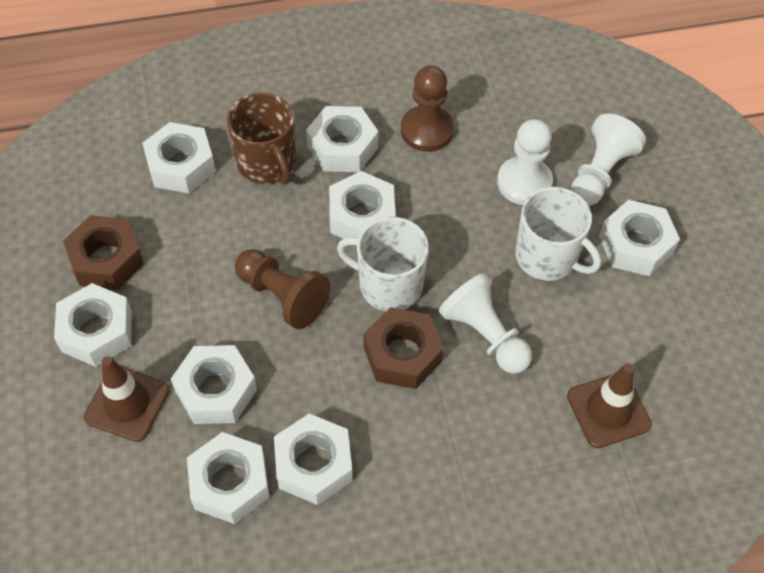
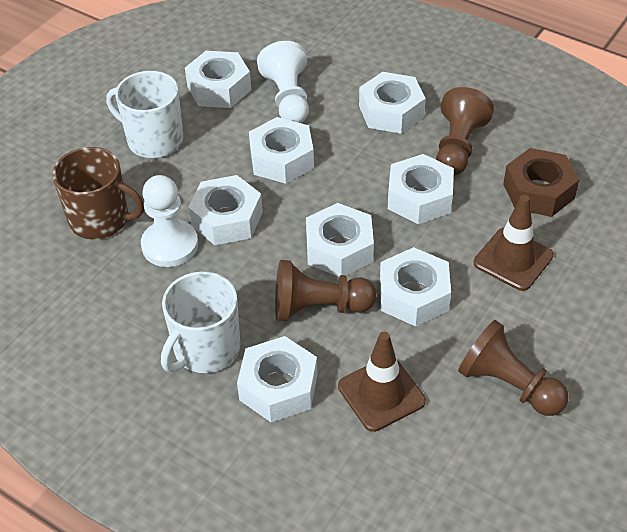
brown nut: [63,215,144,290] [364,307,444,389] = 2 -> [503,148,579,217] = 1
brown pawn: [235,249,331,329] [401,66,454,152] = 2 -> [275,260,377,321] [436,87,494,176] [458,320,569,416] = 3
white pawn: [439,273,532,374] [497,119,553,205] [571,114,646,206] = 3 -> [141,175,198,267] [257,41,309,123] = 2

